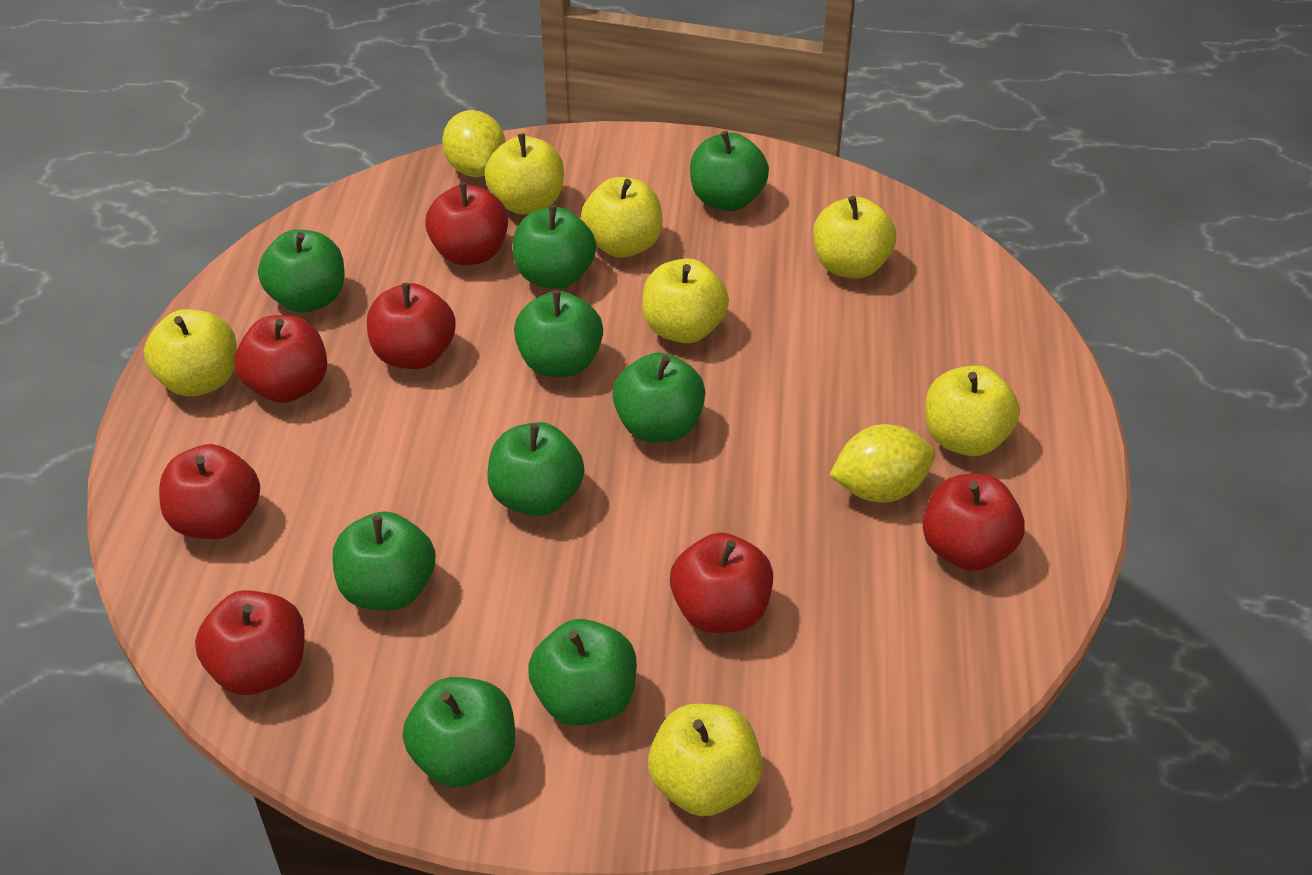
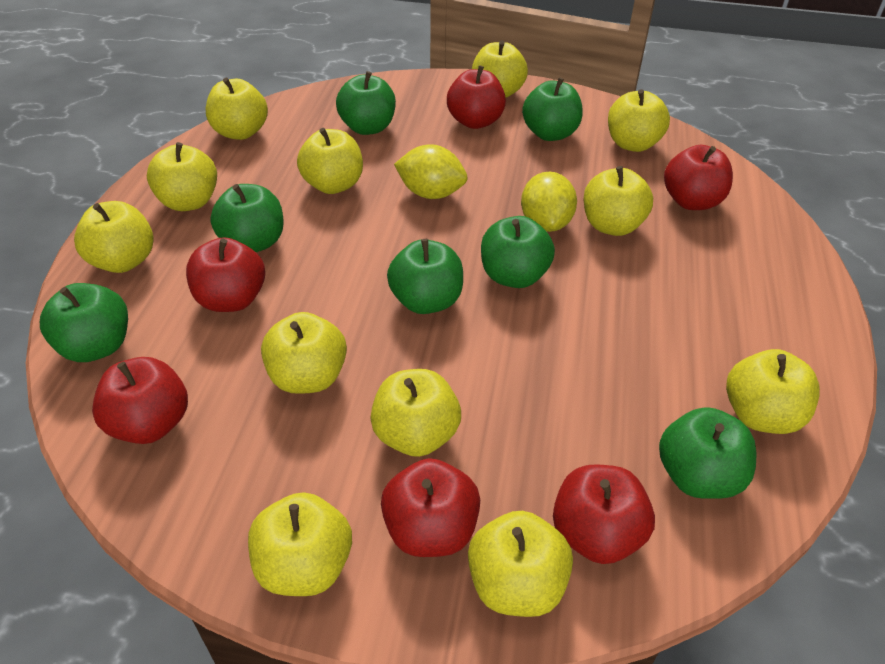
green apple: [258,230,345,313] [333,511,436,611] [403,677,515,788] [487,422,584,516] [513,205,596,289] [514,290,603,377] [528,619,637,726] [612,353,705,442] [690,131,769,211] = 9 -> [40,283,128,362] [210,184,284,252] [336,71,396,135] [387,239,463,314] [481,216,555,288] [522,77,583,141] [659,407,756,499] = 7
red apple: [159,444,260,539] [195,590,305,695] [235,315,327,403] [367,283,456,369] [425,182,508,265] [670,532,773,633] [923,474,1025,571] = 7 -> [92,357,188,444] [186,237,265,312] [381,458,480,557] [447,65,506,129] [553,464,655,564] [664,145,733,210] = 6
yellow apple: [144,309,237,397] [485,133,564,215] [581,177,663,258] [642,258,729,343] [648,704,763,816] [813,196,896,279] [925,365,1020,456] = 7 -> [74,201,154,273] [147,142,217,211] [206,77,268,140] [248,492,352,596] [261,312,347,394] [297,128,363,194] [371,369,461,457] [468,511,573,617] [472,40,528,98] [584,166,653,236] [608,89,670,152] [726,349,820,434] = 12

